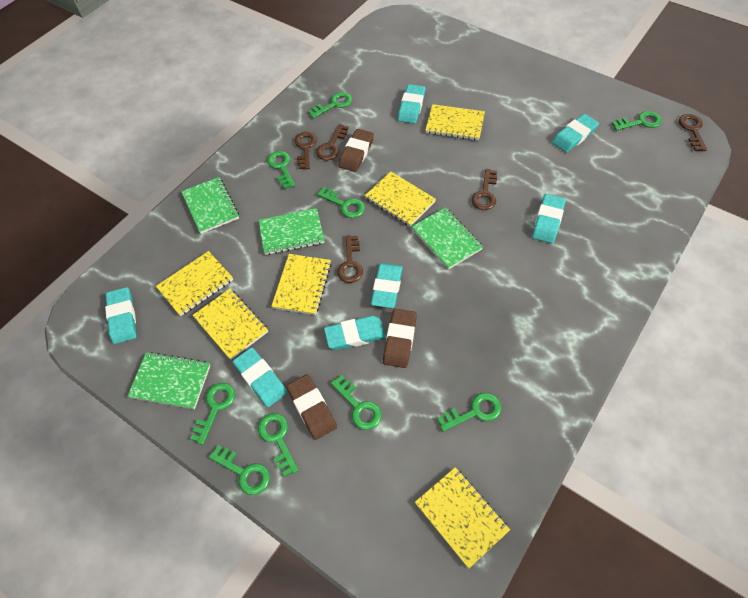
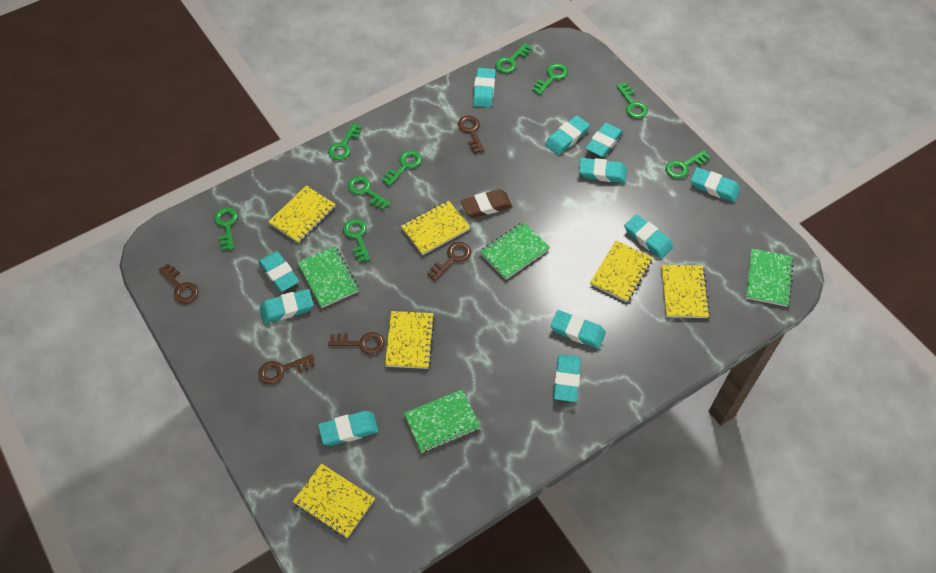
brown eraser: [286,374,337,440] [339,129,374,172] [383,309,417,368] = 3 -> [461,189,512,218] = 1
turquoise eraser: [105,287,136,344] [233,348,287,407] [324,316,386,350] [371,263,403,308] [398,84,426,124] [532,194,566,243] [552,114,599,153] = 7 -> [258,251,299,292] [260,289,313,323] [318,411,378,446] [473,68,496,108] [545,115,590,155] [551,310,606,349] [554,354,581,402] [579,158,627,183] [585,123,623,157] [624,214,674,259] [691,167,740,202] = 11

